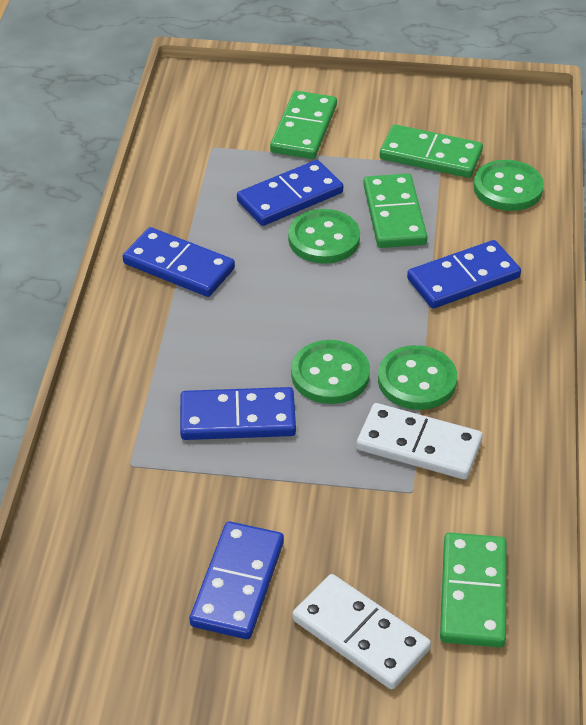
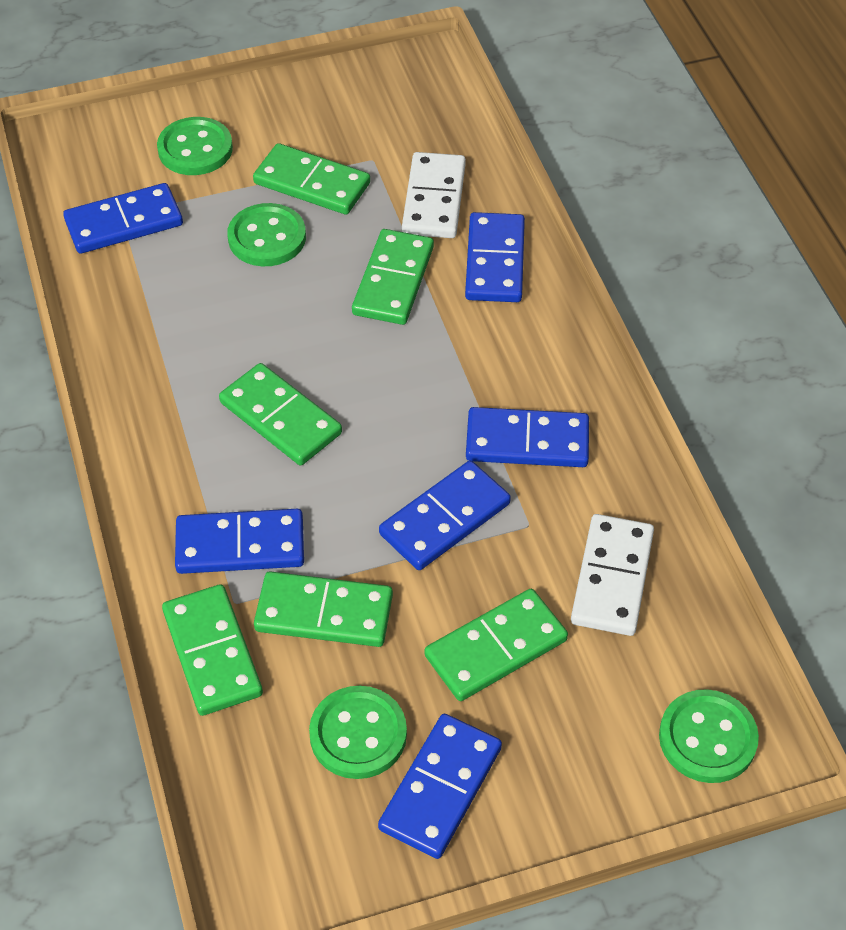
blue domino: [122,227,235,297] [180,387,296,440] [190,521,284,639] [237,160,343,226] [407,240,521,308] = 5 -> [63,183,183,254] [175,509,304,574] [378,714,502,859] [379,461,511,570] [465,212,525,302] [466,407,589,467] = 6
green domino: [270,91,337,159] [363,173,428,248] [380,124,483,178] [440,532,507,648] = 4 -> [162,584,263,716] [219,363,342,465] [253,143,370,215] [254,571,393,647] [352,229,434,325] [425,589,568,701] = 6

